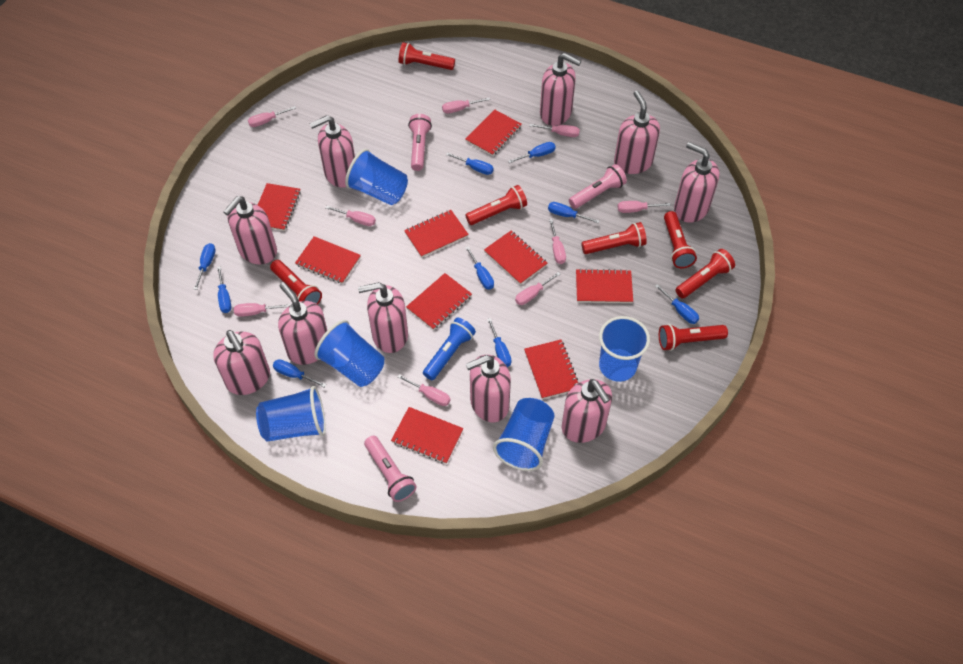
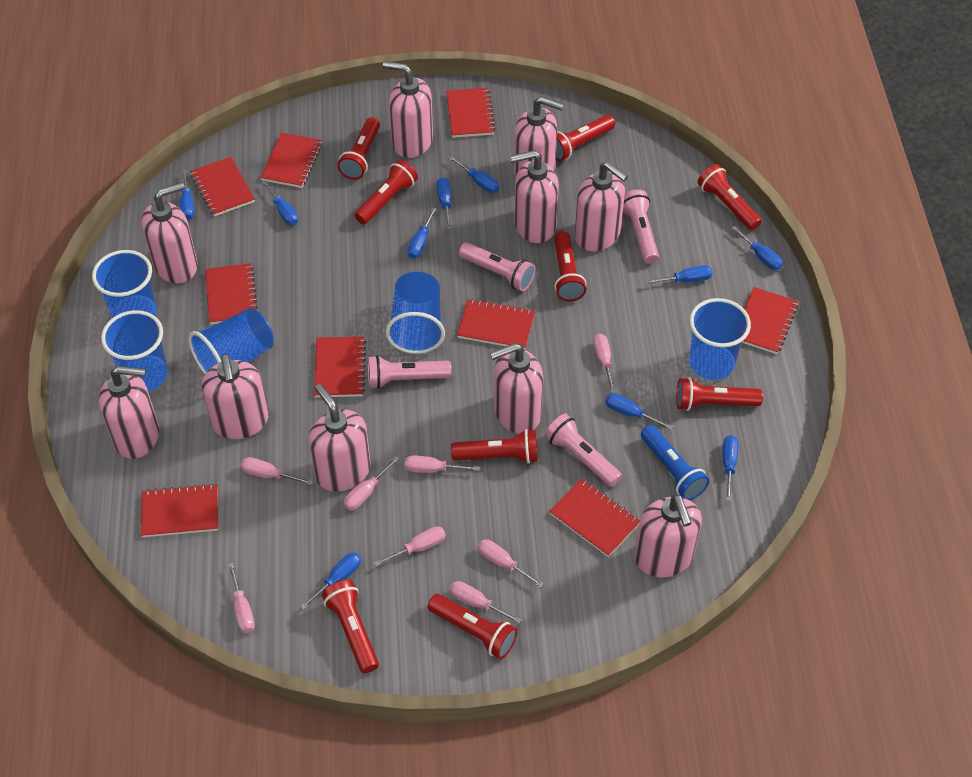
blue screwdriver: [193,243,216,290] [217,266,232,313] [273,359,326,387] [446,152,494,175] [465,246,494,289] [487,318,512,367] [508,142,556,163] [548,202,599,223] [655,284,699,324] = 9 -> [180,169,194,220] [262,180,298,225] [300,552,361,610] [408,207,436,259] [437,177,452,229] [449,156,499,193] [605,393,673,430] [645,265,713,284] [723,435,738,501] [731,226,783,270] = 10
pink flashlight: [364,436,417,502] [408,114,432,171] [569,164,627,209] = 3 -> [368,355,451,389] [459,242,535,291] [545,413,622,487] [623,190,659,264] = 4
pink screwdriver: [234,303,291,317] [248,106,296,127] [326,206,376,226] [397,374,450,406] [442,97,490,113] [515,272,561,305] [530,124,580,137] [549,219,566,264] [618,201,671,213] = 9 -> [228,563,255,633] [241,457,313,485] [343,457,399,510] [374,526,446,567] [405,455,479,473] [450,581,522,624] [478,539,544,587] [593,333,616,393] = 8
red flashlight: [270,260,322,304] [399,42,455,70] [465,185,527,225] [581,222,647,254] [659,324,728,351] [664,211,697,268] [676,249,735,299] = 7 -> [322,580,379,673] [338,117,380,180] [354,159,418,225] [428,594,518,659] [451,429,538,464] [554,231,586,301] [556,115,615,161] [676,377,763,411] [697,164,762,230] = 9

